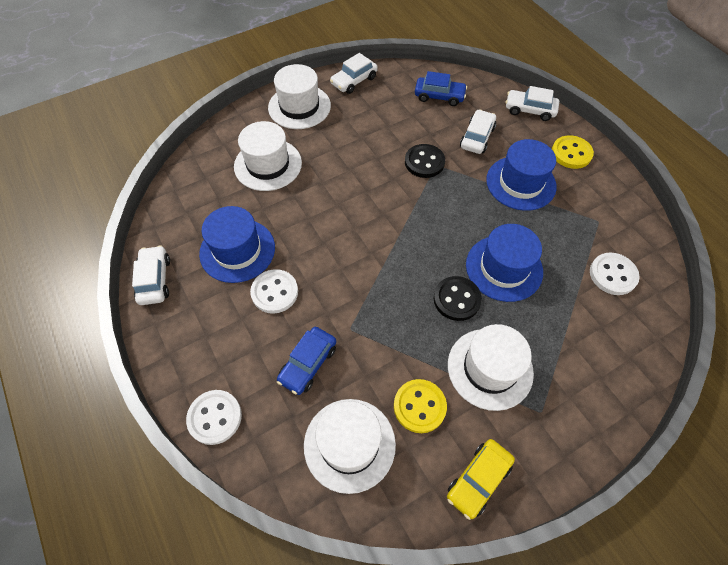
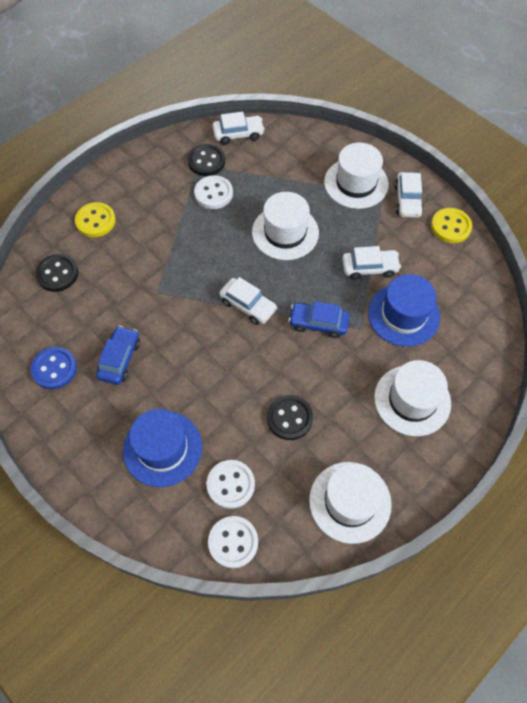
black button: [405,144,445,178] [434,276,482,321] = 2 -> [35,254,78,292] [188,144,225,176] [267,395,313,440] = 3
blue button: none = 0 -> [30,347,77,389] = 1
blue hat: [199,206,275,283] [466,224,543,302] [486,139,557,211] = 3 -> [123,409,202,487] [368,274,440,347] = 2
yellow car: [447,439,515,520] = 1 -> none = 0

